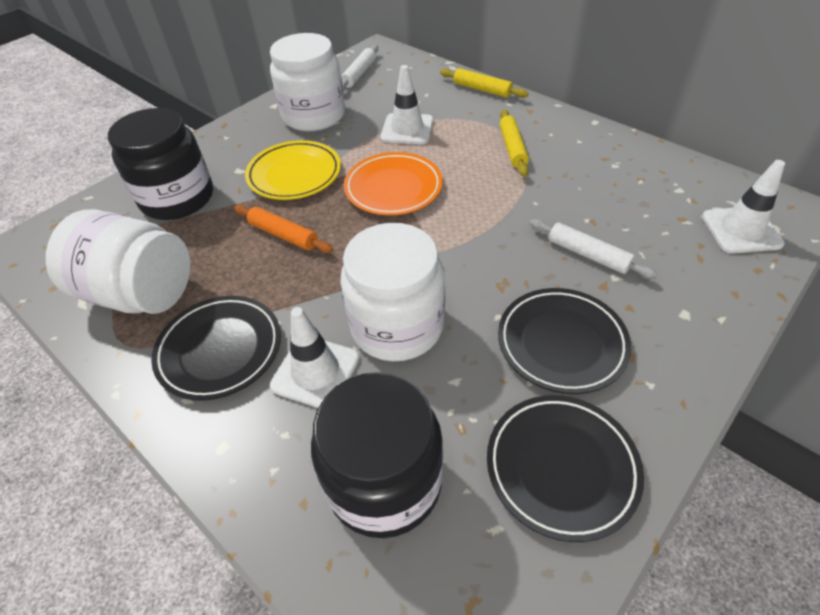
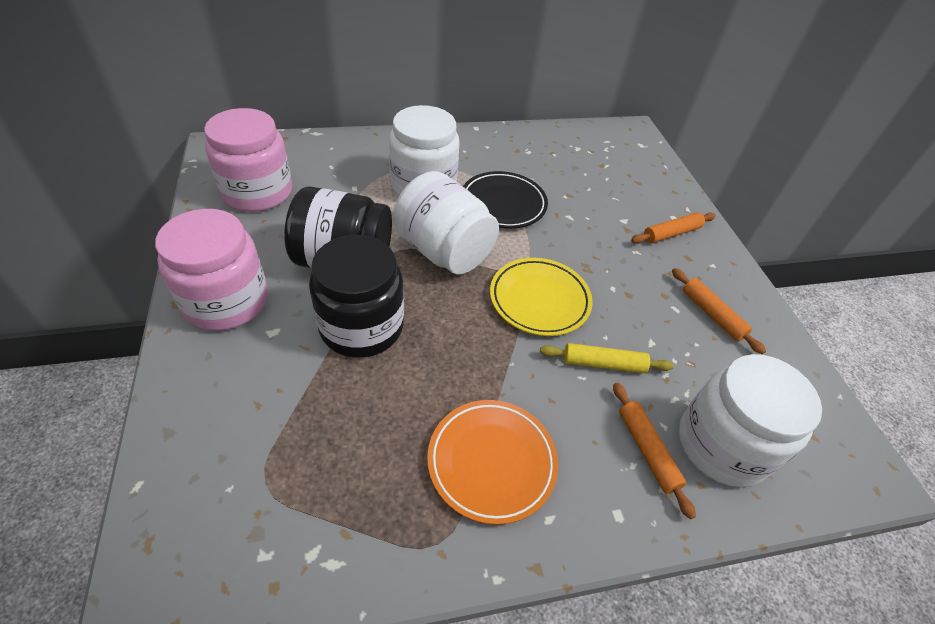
black plate: [151,296,281,401] [487,395,644,542] [498,288,631,394] = 3 -> [463,171,548,228] = 1
orange rolling pin: [234,205,333,253] = 1 -> [613,383,696,519] [631,212,716,244] [672,268,766,354] = 3
pink jar: none = 0 -> [155,209,268,331] [204,108,292,212] = 2
white rolling pin: [341,45,378,91] [530,219,658,279] = 2 -> none = 0
white traffic cone: [270,307,360,408] [380,65,433,145] [702,160,785,253] = 3 -> none = 0
yellow rolling pin: [440,68,529,98] [499,109,529,177] = 2 -> [540,343,674,373] = 1

